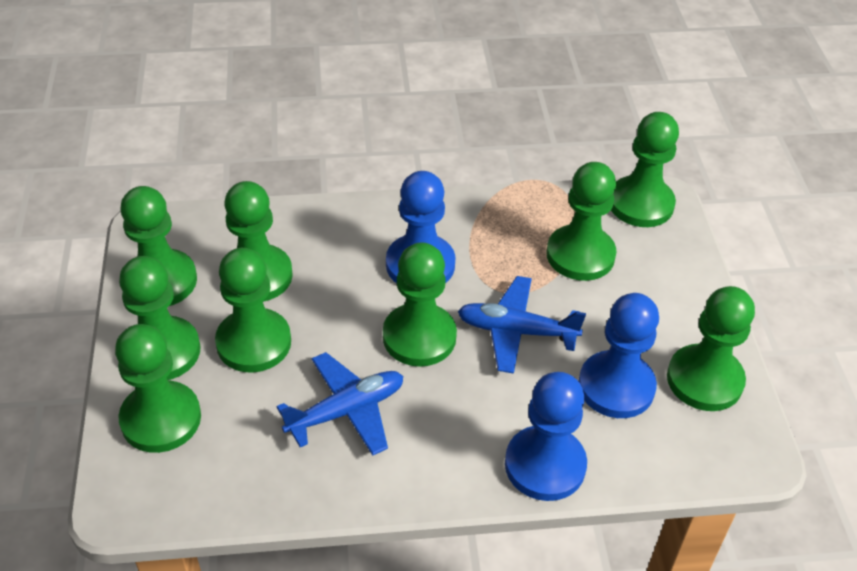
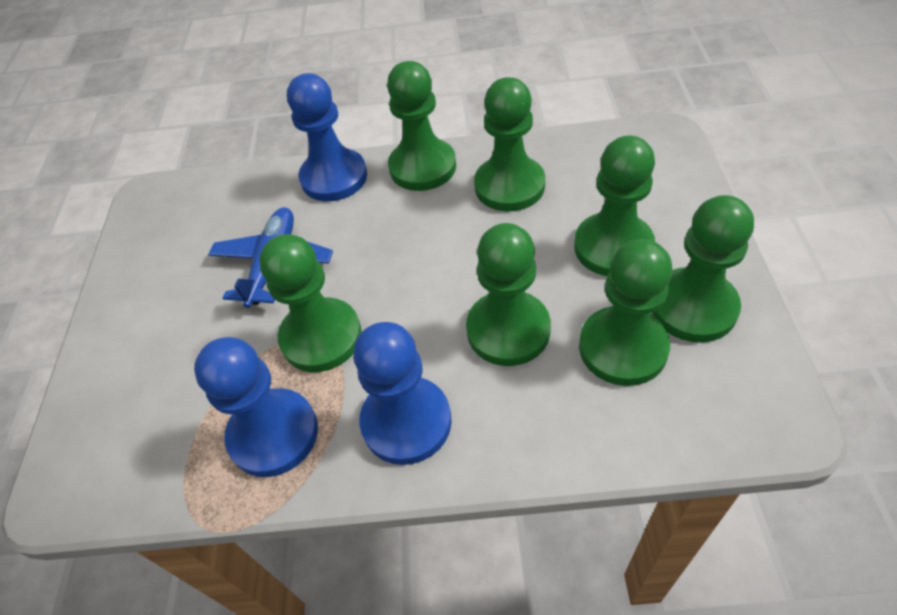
blue plane: [276,352,403,456] [458,276,586,374] = 2 -> [208,207,333,308] = 1
green pawn: [115,324,201,453] [119,256,200,380] [121,186,197,306] [215,248,291,372] [224,181,293,302] [383,242,457,367] [547,162,617,281] [611,112,679,227] [667,286,755,411] = 9 -> [259,234,362,372] [387,61,456,191] [466,223,551,366] [474,77,545,211] [574,135,655,276] [579,239,672,386] [652,195,754,343] = 7

